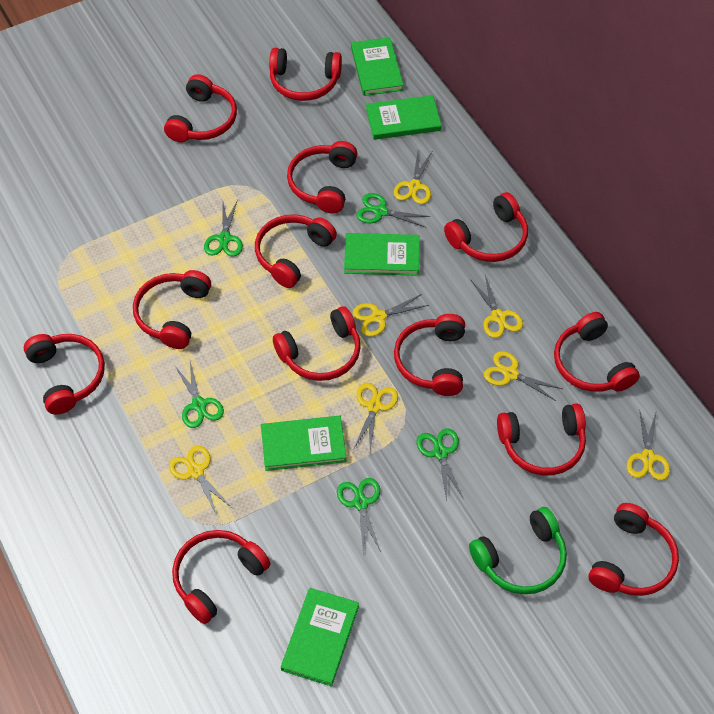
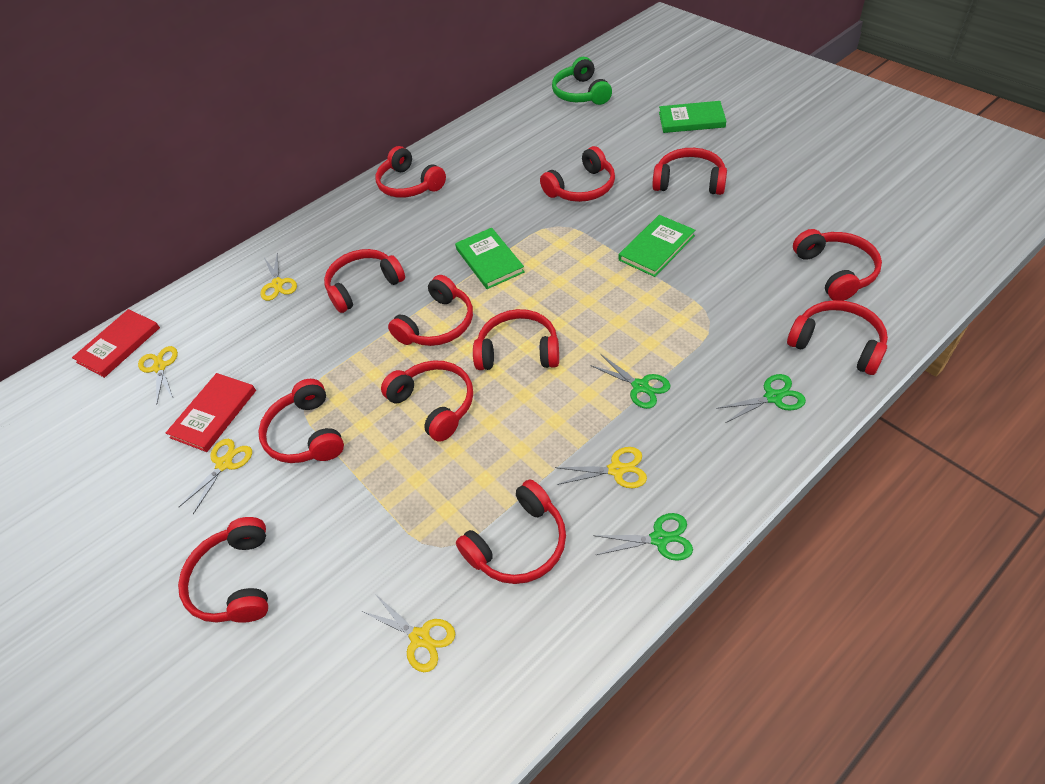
green book: [261,416,347,471] [281,588,359,687] [344,233,419,276] [351,37,403,96] [366,95,442,140] = 5 -> [455,228,525,289] [619,215,695,277] [659,101,726,133] = 3
green scissors: [175,361,224,428] [204,199,243,256] [337,478,381,553] [356,193,430,227] [416,428,464,500] = 5 -> [590,354,671,409] [593,513,693,561] [716,374,806,423] = 3
red book: none = 0 -> [72,309,160,378] [166,373,256,452] = 2
red headphones: [24,334,105,415] [133,270,211,349] [164,74,237,143] [172,530,271,624] [255,214,337,288] [269,48,342,101] [273,306,361,381] [287,141,357,214] [394,314,465,396] [444,192,528,262] [497,403,586,475] [554,312,640,392] [589,503,679,596] = 13 -> [178,517,268,623] [258,379,344,463] [324,249,405,313] [375,146,446,198] [381,360,473,442] [388,275,473,346] [456,479,566,584] [473,309,559,370] [540,146,615,202] [652,148,727,195] [787,300,888,375] [793,229,882,301] = 12
yellow scissors: [169,445,232,515] [353,294,429,337] [353,383,398,452] [393,151,432,204] [471,275,523,338] [484,351,562,401] [627,409,670,480] = 7 -> [138,346,178,405] [179,439,252,514] [260,252,297,301] [362,594,455,672] [555,447,647,488] = 5

